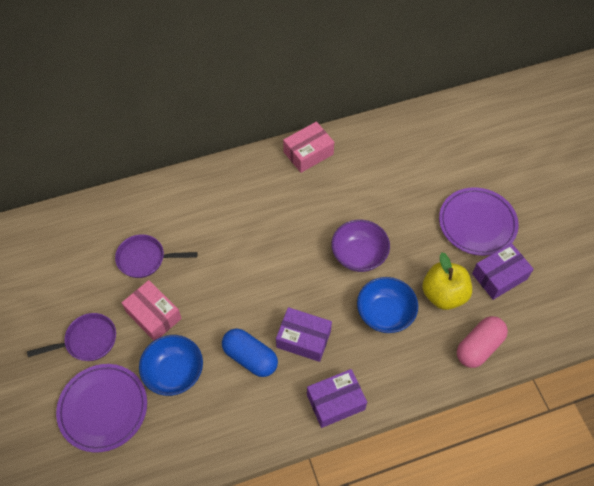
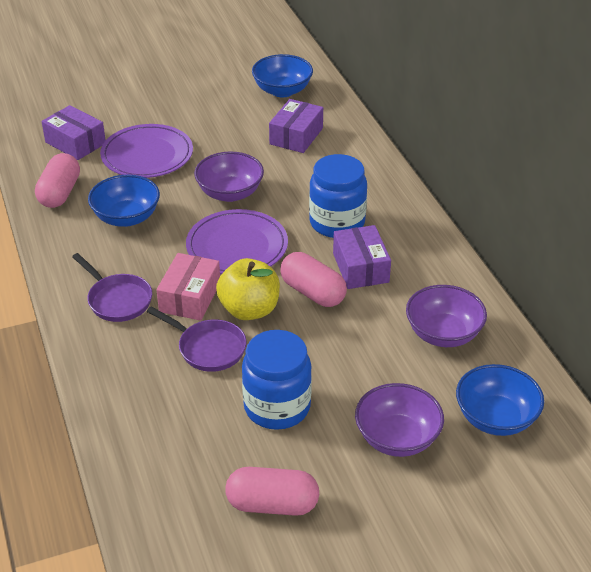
blue bowl: [139,335,203,396] [357,277,418,333] = 2 -> [88,175,160,227] [252,54,313,97] [456,364,544,436] = 3
blue capsule: [222,329,278,377] = 1 -> none = 0
blue jar: none = 0 -> [242,330,312,430] [309,154,367,238] = 2
pink box: [122,280,182,340] [283,122,334,173] = 2 -> [156,253,220,321] = 1
pink capsule: [457,316,508,368] = 1 -> [35,153,80,208] [225,467,319,516] [280,252,347,307] = 3
purple bowl: [331,220,390,272] = 1 -> [194,151,264,202] [355,383,444,457] [406,285,487,347] = 3

